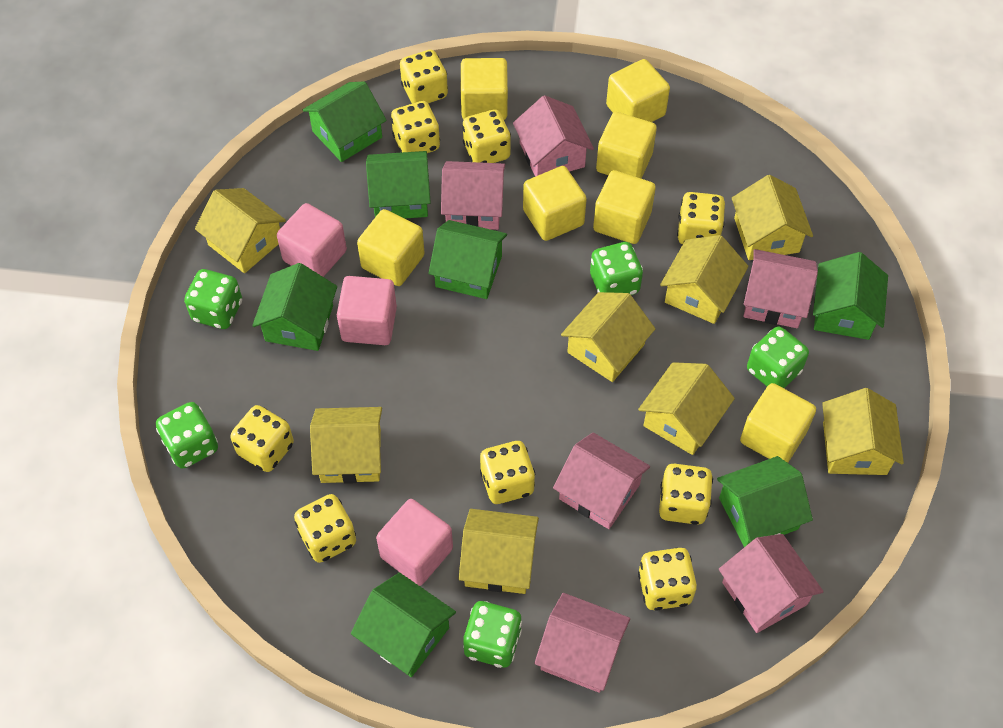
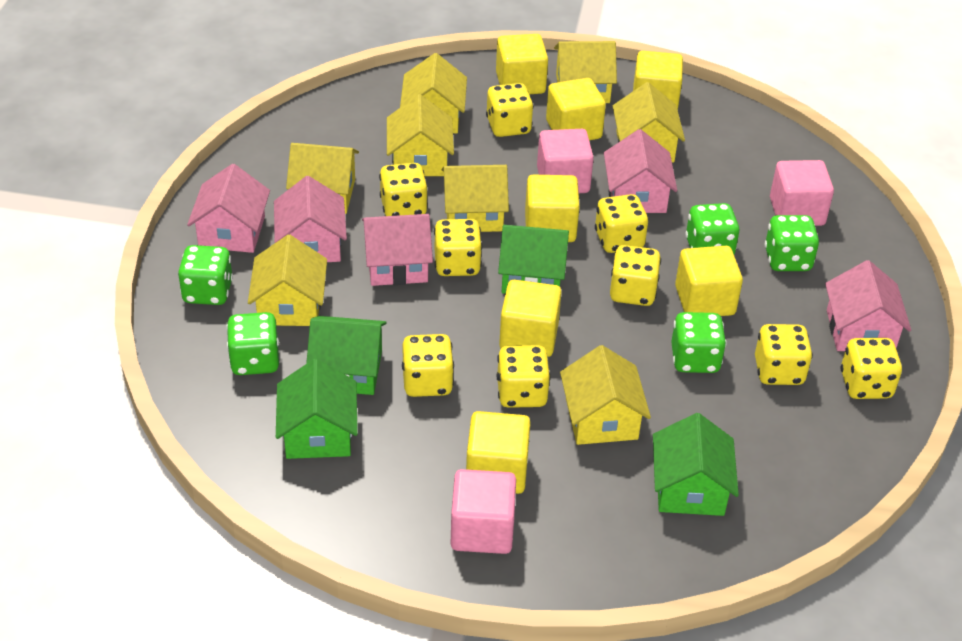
green house: [252,263,337,351] [302,81,387,162] [351,572,456,677] [366,151,431,219] [428,220,507,299] [717,456,813,547] [813,252,888,340] = 7 -> [276,359,358,459] [306,316,387,395] [498,225,569,294] [653,413,739,516] = 4
pink house: [441,161,505,230] [513,95,594,177] [534,593,630,693] [553,433,650,529] [719,534,824,633] [744,249,818,328] = 6 -> [187,164,270,253] [274,176,347,262] [362,214,433,286] [604,129,677,213] [825,260,911,351] = 5

